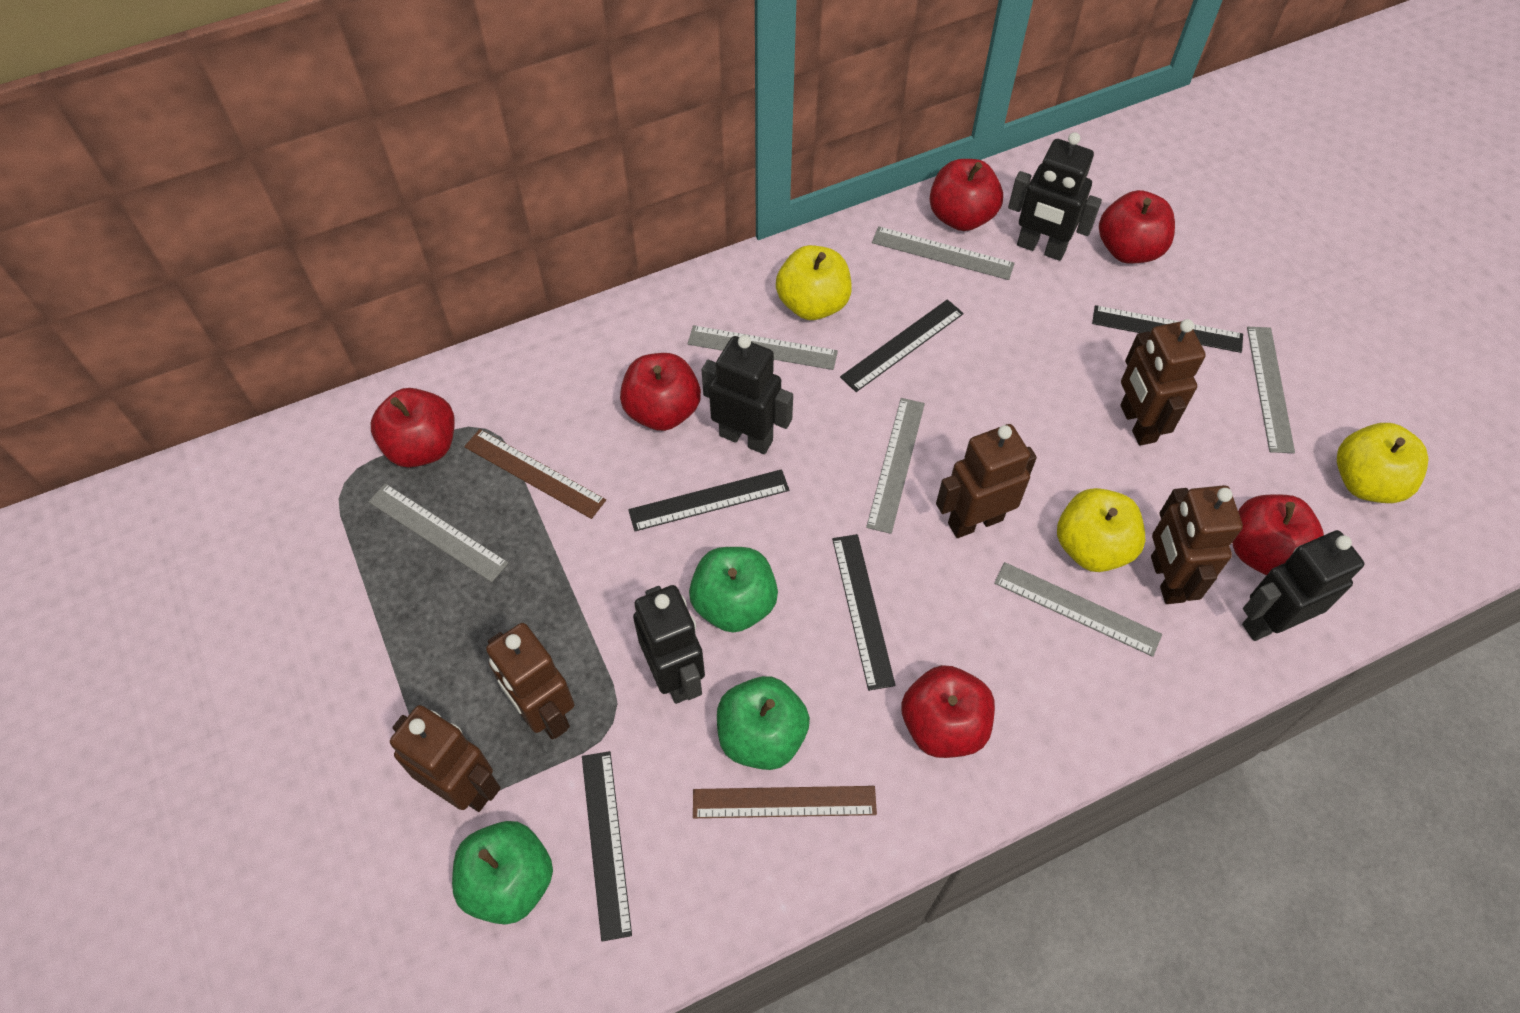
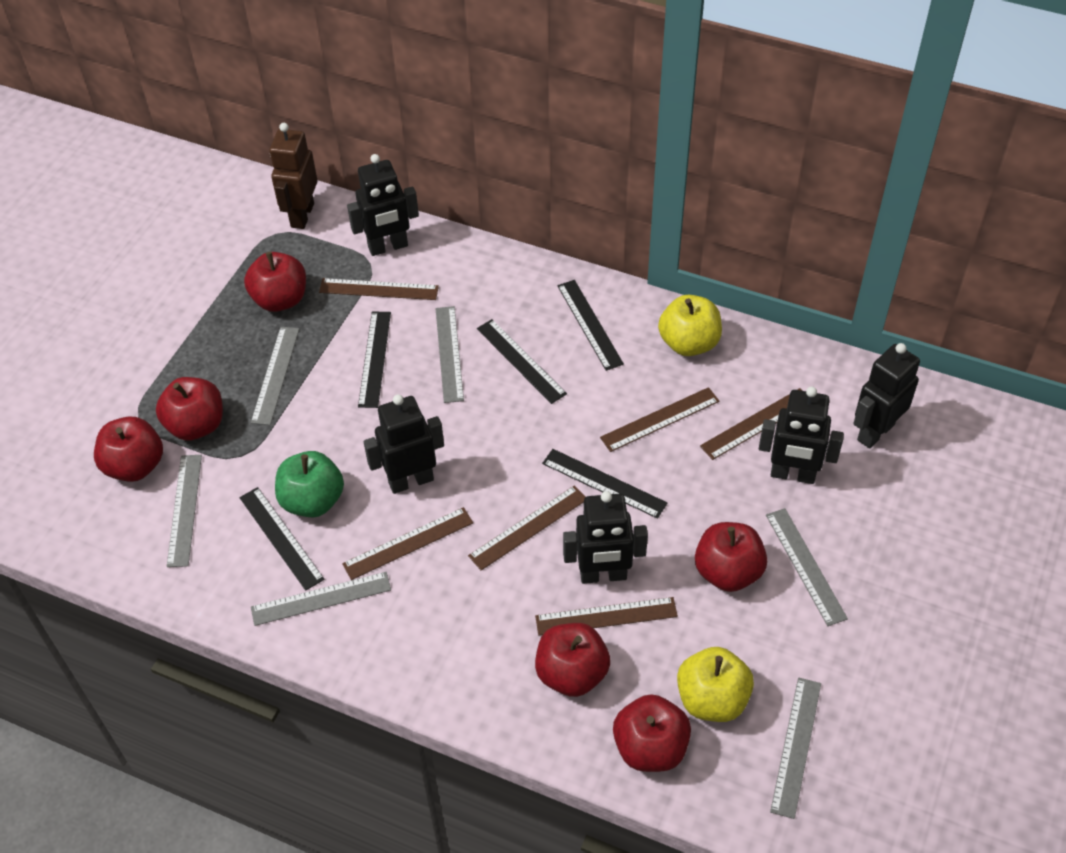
black robot: [633,585,705,704] [702,335,793,454] [1008,132,1102,261] [1242,530,1364,641] = 4 -> [347,154,419,256] [364,394,444,494] [563,491,648,584] [759,386,844,484] [853,343,920,449] = 5
brown robot: [390,705,501,812] [486,623,574,739] [936,424,1037,538] [1120,319,1206,446] [1151,485,1243,604] = 5 -> [269,123,318,229] = 1
brown ruler: [464,429,606,519] [693,786,877,818] = 2 -> [319,278,439,300] [342,507,473,580] [468,485,585,570] [535,597,678,636] [600,387,719,452] [700,388,803,460] = 6
green apple: [452,821,553,925] [689,547,778,633] [717,676,810,770] = 3 -> [275,451,344,517] = 1
yellow apple: [776,245,852,320] [1057,488,1145,572] [1337,423,1429,503] = 3 -> [658,294,722,356] [677,647,754,722] = 2

